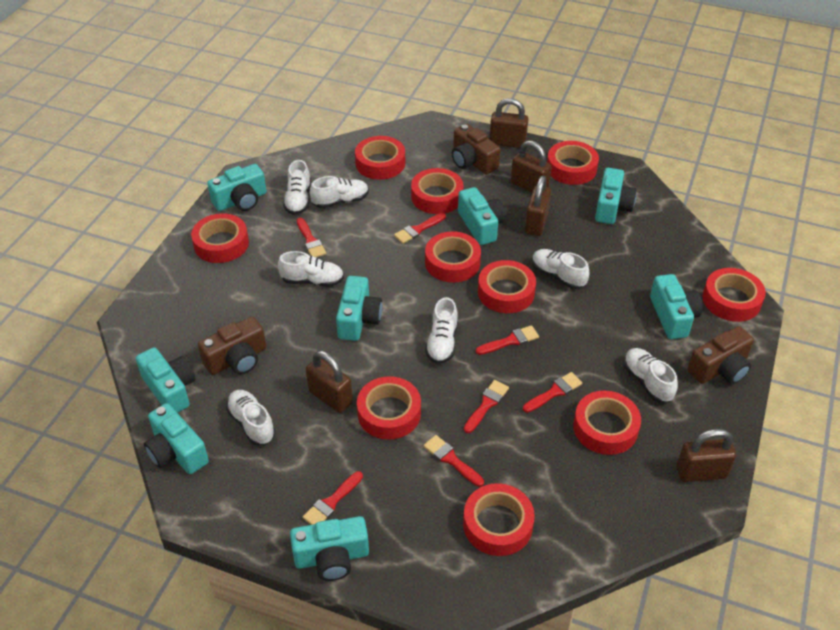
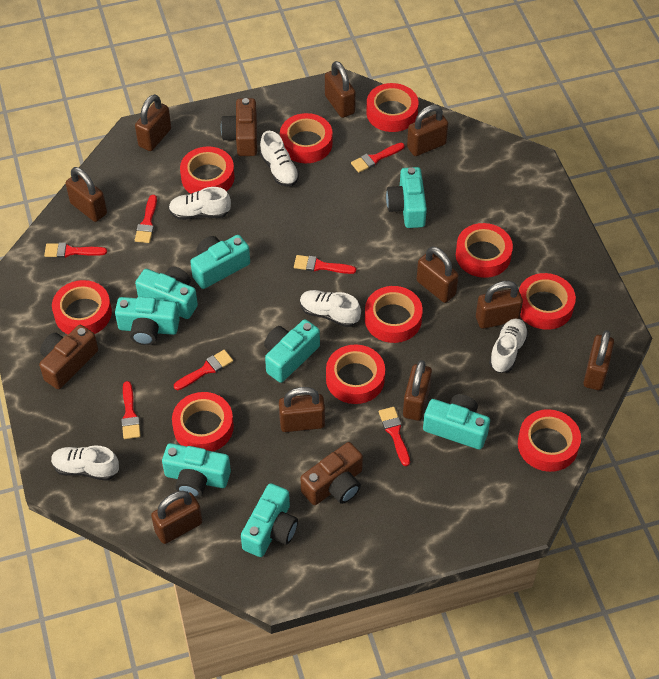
brown padlock: [306,350,353,413] [490,98,528,148] [511,140,552,193] [525,175,551,236] [676,429,736,482] = 5 -> [66,167,107,222] [135,94,171,151] [151,490,202,544] [279,387,325,432] [325,61,356,118] [403,360,432,421] [407,105,448,156] [417,247,459,303] [476,281,523,329] [583,330,614,390] = 10
white shoe: [226,390,276,446] [278,251,344,287] [283,160,311,215] [310,176,369,208] [425,297,458,364] [532,249,589,289] [624,348,678,403] = 7 -> [51,445,119,481] [168,187,231,220] [260,131,299,187] [300,290,361,327] [489,318,529,373] = 5

